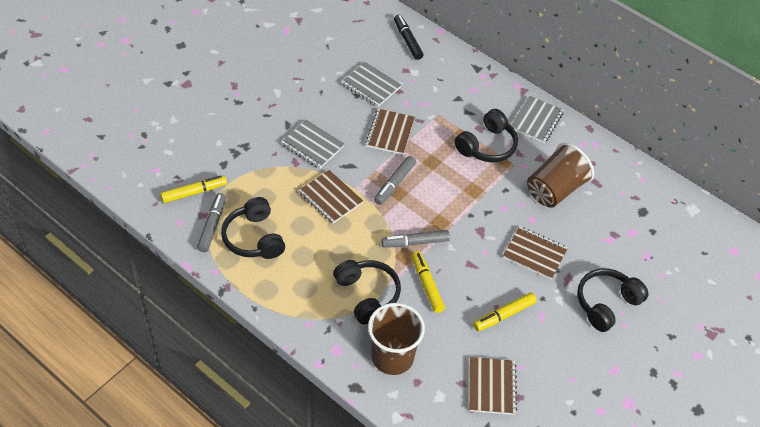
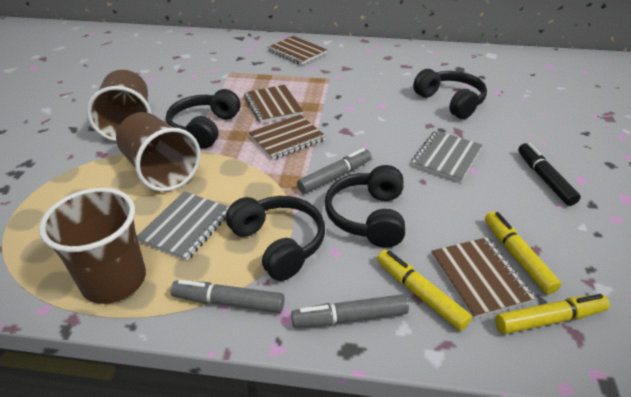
brown cup: [368,303,425,375] [527,142,594,208] = 2 -> [39,188,146,304] [87,70,152,141] [116,112,201,192] = 3
grey notebook: [281,120,345,169] [341,62,401,107] [511,96,564,143] = 3 -> [137,191,229,261] [411,130,482,182] = 2

